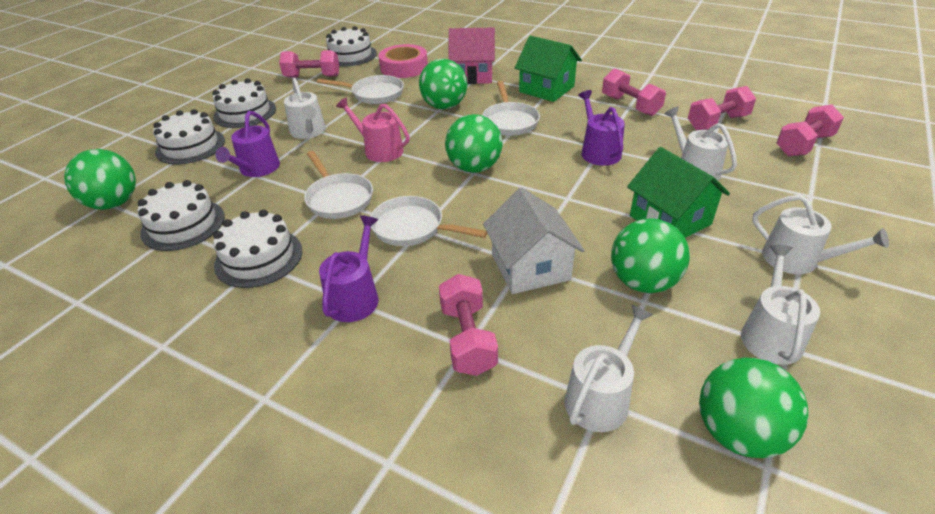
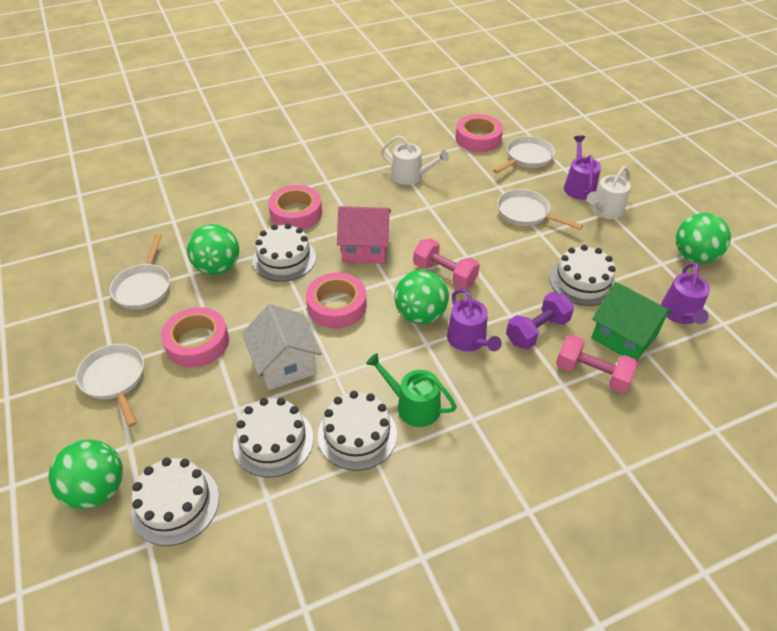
green ball: [64,149,136,210] [419,59,467,109] [445,114,503,173] [611,218,690,293] [699,358,809,458] = 5 -> [48,439,123,509] [187,224,239,275] [394,270,449,324] [676,213,731,263] = 4
green house: [515,36,582,102] [627,147,730,238] = 2 -> [591,282,673,360] = 1
green watering can: none = 0 -> [366,353,457,427] = 1
pink dumbbell: [279,50,339,78] [439,274,498,376] [602,68,666,116] [688,86,756,131] [777,104,844,156] = 5 -> [413,238,480,289] [556,335,638,393] = 2
pink tape: [379,44,428,78] = 1 -> [161,307,229,368] [268,185,322,230] [306,272,367,328] [455,114,503,152] = 4
pink watering can: [336,97,410,162] = 1 -> none = 0
purple dumbbell: none = 0 -> [506,292,574,349] = 1
white watering can: [284,78,326,139] [564,305,653,432] [664,106,737,181] [741,245,820,365] [752,195,889,274] = 5 -> [381,135,449,185] [587,166,631,219] = 2

